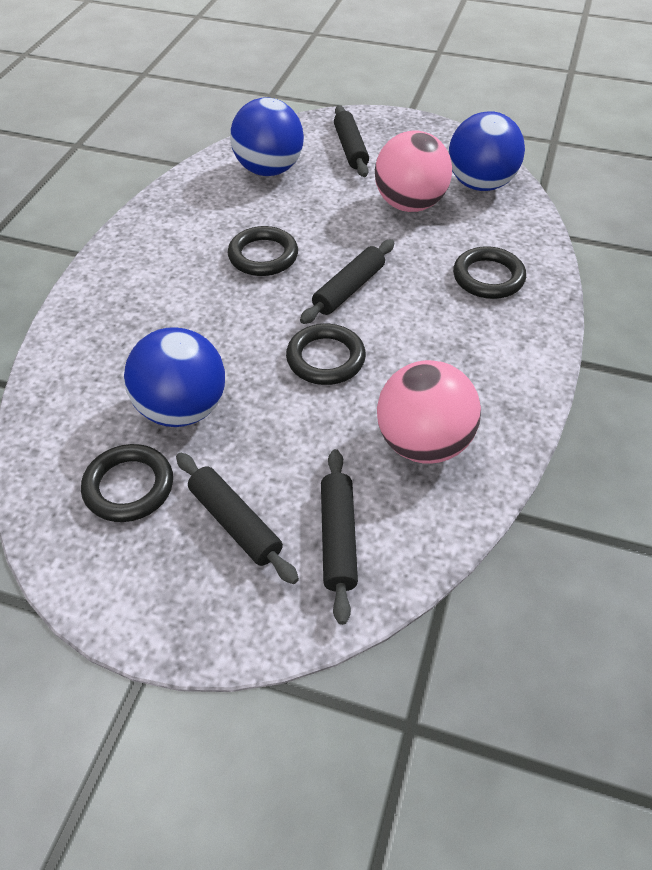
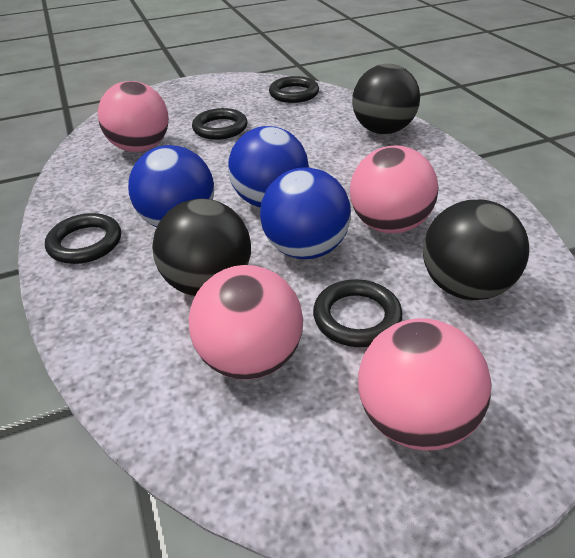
black ball: none = 0 -> [152,199,251,296] [352,64,420,134] [423,199,529,300] = 3
black rolling pin: [176,453,299,584] [300,239,394,324] [321,449,358,625] [334,105,369,177] = 4 -> none = 0
pink ball: [375,130,452,212] [377,360,481,464] = 2 -> [98,81,169,152] [189,265,303,380] [350,146,438,233] [358,318,492,451] = 4

